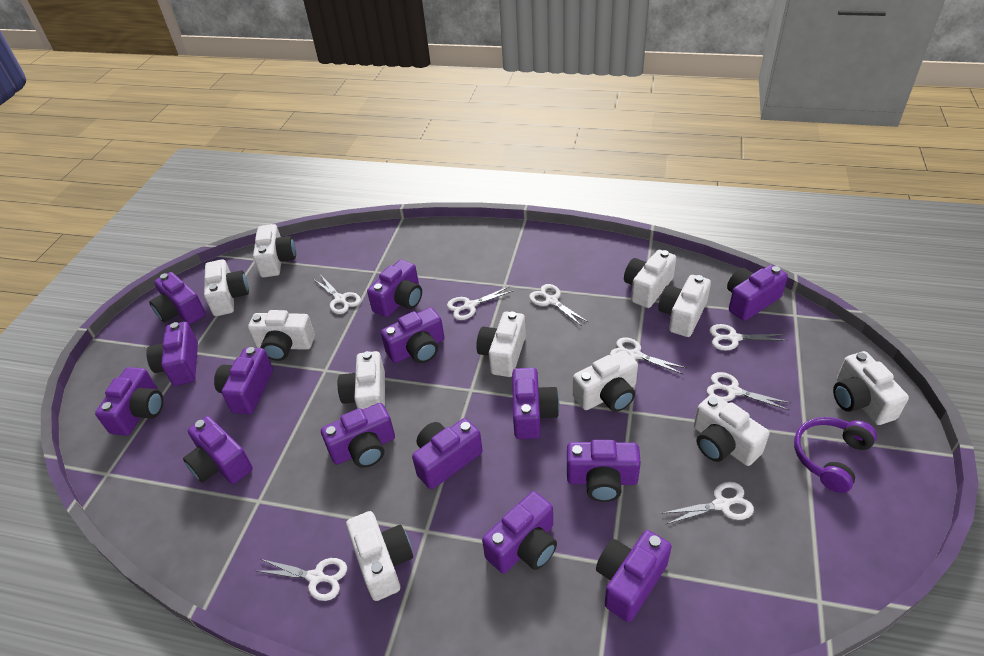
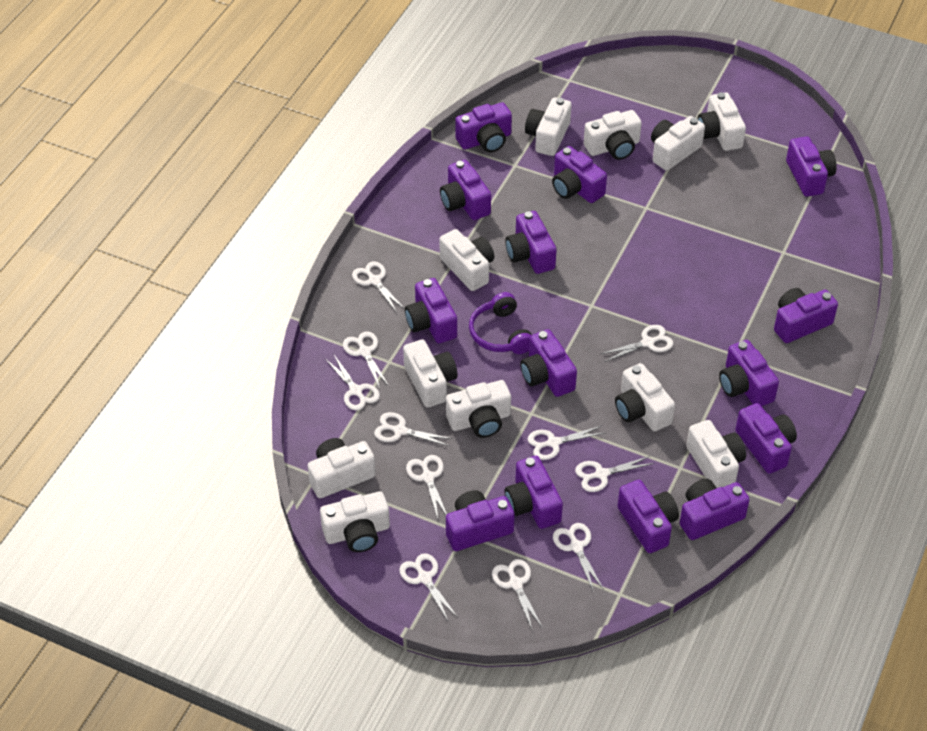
white scissors: [257,558,347,601] [313,276,361,314] [447,286,513,320] [529,284,588,326] [610,337,686,375] [663,482,754,524] [707,372,790,410] [709,324,788,351] = 8 -> [326,355,380,411] [343,331,389,388] [352,261,405,312] [374,412,453,446] [399,553,457,621] [406,455,447,519] [492,559,543,629] [528,426,605,460] [553,523,604,592] [575,456,654,492] [601,325,674,362] = 11

